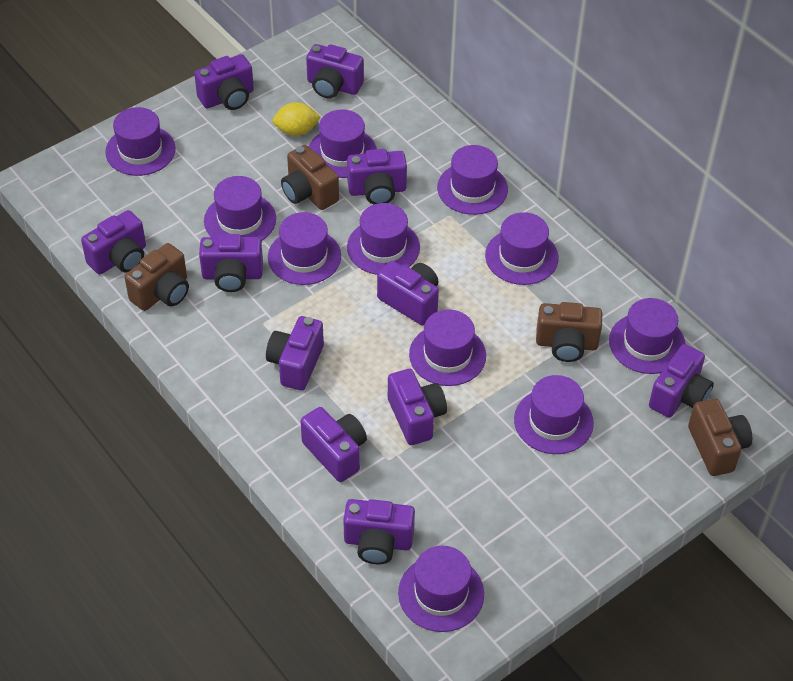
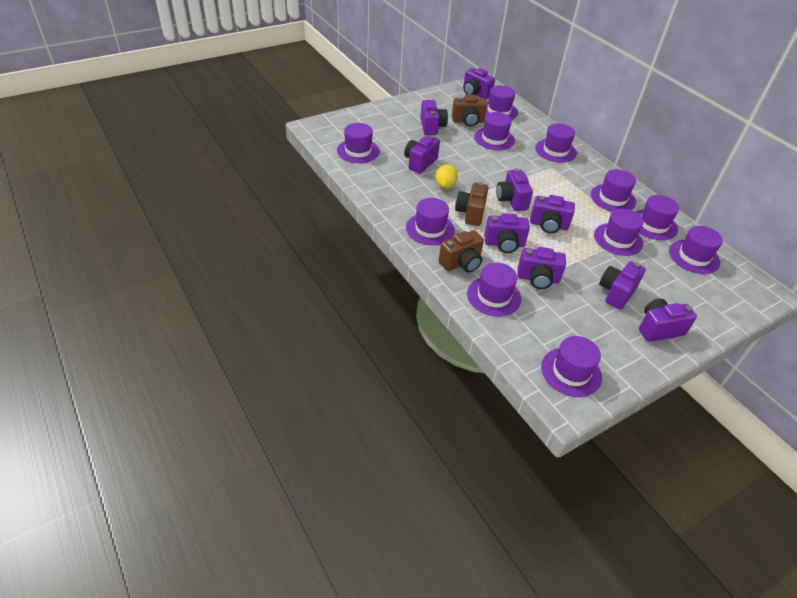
brown camera: [125,243,189,311] [281,145,339,210] [536,302,602,362] [688,398,752,476] = 4 -> [439,230,484,273] [452,95,487,126] [455,182,489,226] = 3
purple camera: [81,210,146,274] [194,54,254,110] [199,234,263,292] [266,316,324,391] [301,407,367,482] [306,44,364,98] [343,499,415,564] [347,149,407,205] [377,261,439,326] [388,369,447,445] [649,344,714,417] = 11 -> [404,135,440,174] [420,100,448,135] [463,67,495,99] [484,213,530,253] [496,168,533,211] [518,247,566,289] [530,195,575,233] [599,261,646,310] [639,298,697,342] = 9

